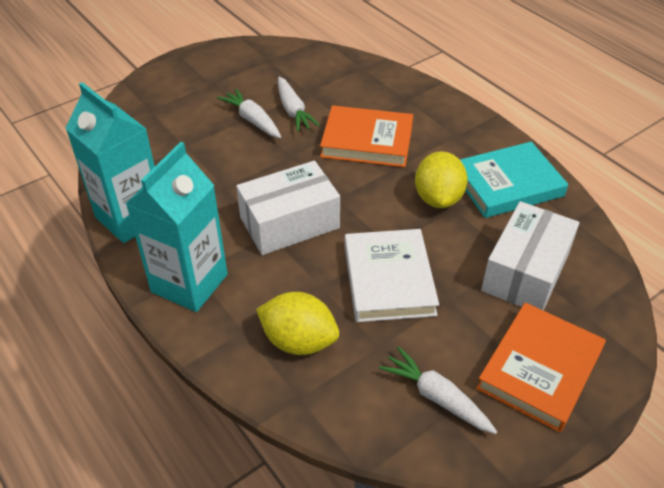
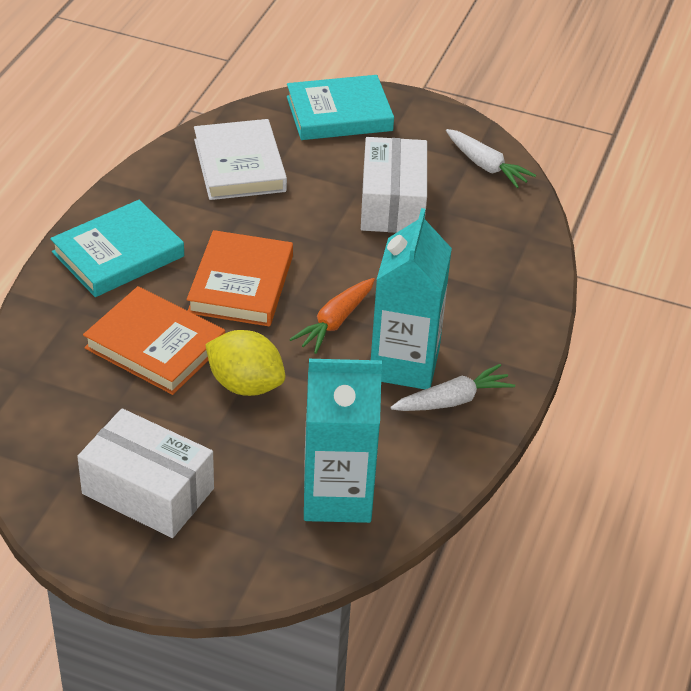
orange carrot: none = 0 -> [290,278,375,354] = 1
turquoise book: [460,142,568,218] = 1 -> [50,200,184,297] [287,75,394,140] = 2
white carrot: [217,88,281,138] [278,77,321,132] [379,347,497,434] = 3 -> [390,364,515,411] [446,129,536,188] = 2
yellow lemon: [256,292,339,355] [415,151,468,208] = 2 -> [205,330,286,396] = 1

